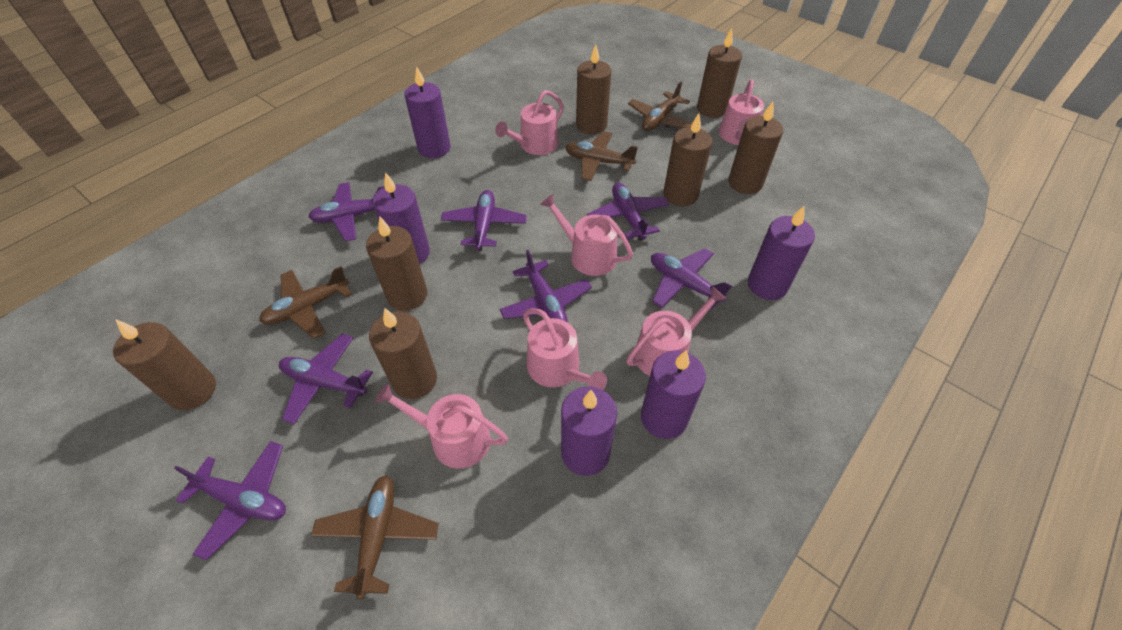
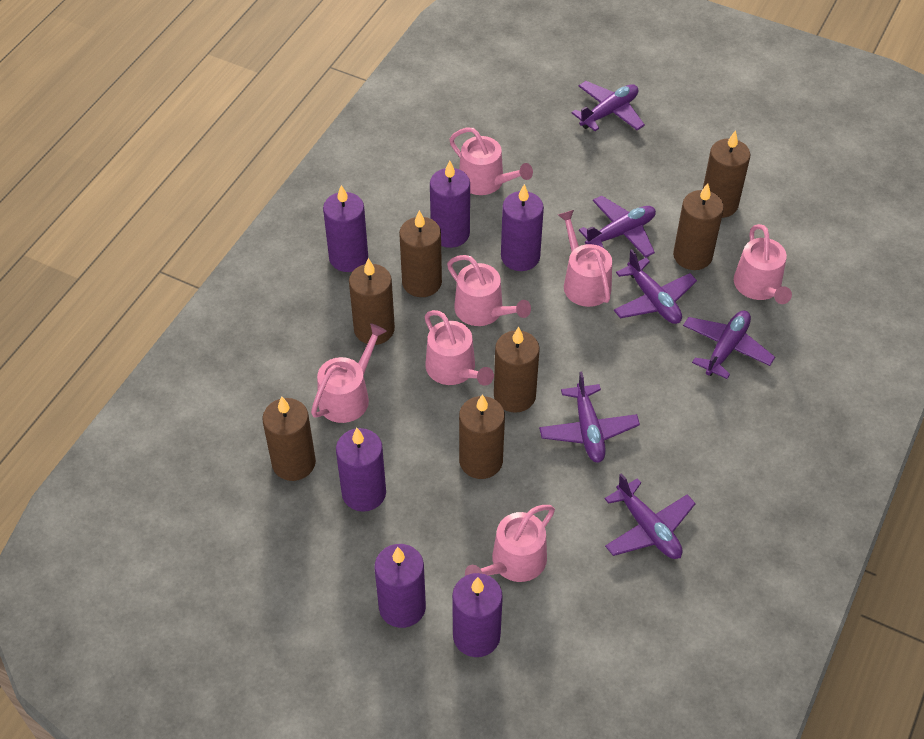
brown plane: [259,266,352,339] [311,475,439,599] [565,131,638,181] [628,81,692,131] = 4 -> none = 0
pink watering can: [375,383,508,469] [495,90,564,155] [523,308,607,390] [540,194,633,276] [627,286,727,376] [719,80,764,145] = 6 -> [311,323,387,423] [425,310,494,386] [447,255,531,326] [449,127,533,195] [465,505,555,582] [558,210,612,307] [734,224,792,304] = 7
purple candle: [372,172,430,264] [405,66,450,158] [561,387,617,476] [641,350,706,439] [748,205,815,300] = 5 -> [323,185,368,272] [336,428,386,512] [375,544,426,628] [430,160,470,248] [452,573,503,657] [501,184,544,271] = 6
purple plane: [174,441,286,560] [279,333,373,424] [308,182,385,241] [441,190,527,251] [500,250,592,322] [587,183,670,241] [651,248,732,310] = 7 -> [539,372,640,463] [572,81,645,131] [579,196,656,258] [605,473,696,559] [614,249,697,324] [683,311,775,379] = 6

